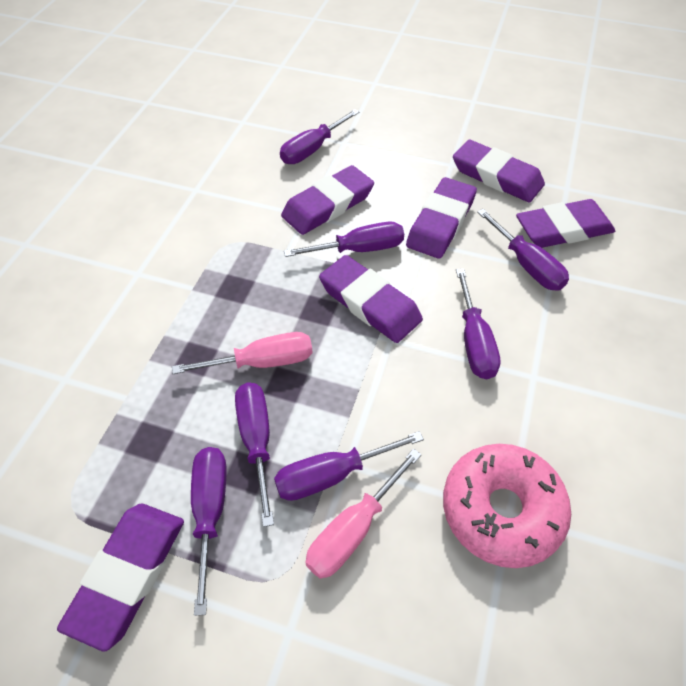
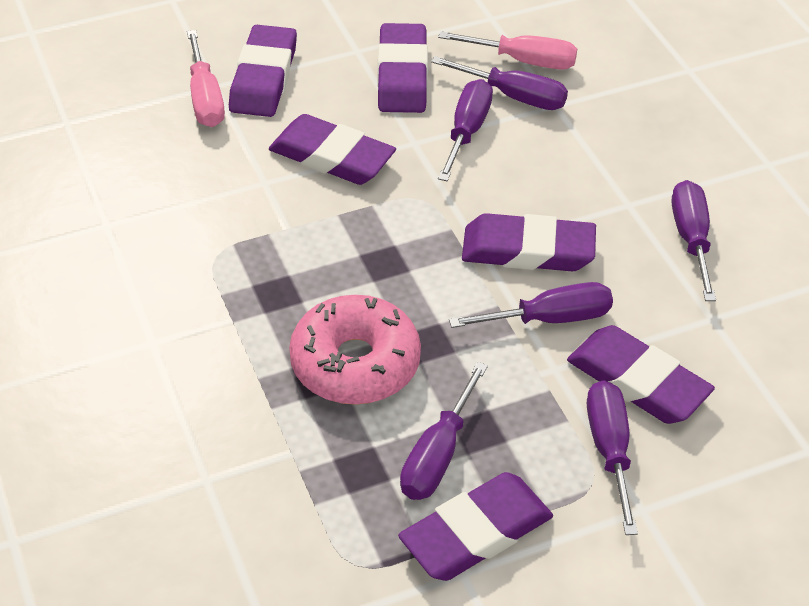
purple screwdriver: [191,447,226,616] [235,382,274,527] [274,431,424,501] [280,109,359,164] [284,222,404,257] [456,269,500,379] [477,209,569,291] = 7 -> [400,362,488,500] [431,56,568,110] [438,79,493,181] [449,282,613,328] [587,380,638,535] [672,180,716,301] = 6

